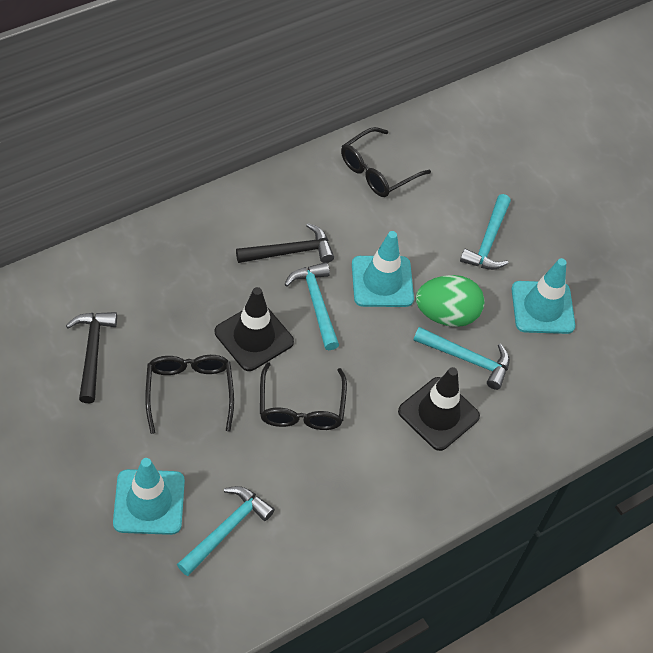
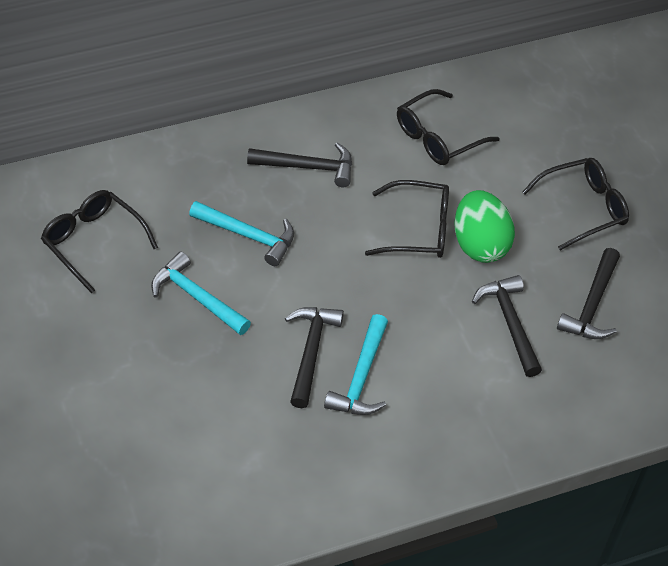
black glasses: [145,355,234,434] [260,362,347,430] [341,127,431,197] = 3 -> [41,190,158,293] [365,180,449,258] [397,89,500,165] [522,158,629,250] = 4
black hammer: [66,312,117,403] [236,223,334,263] = 2 -> [247,143,352,187] [285,307,344,408] [472,275,542,377] [557,248,620,339] = 4
black traffic cone: [215,287,294,371] [398,367,480,451] = 2 -> none = 0
turquoise hammer: [177,486,275,576] [284,262,339,350] [414,327,510,390] [460,194,511,270] = 4 -> [151,251,251,335] [189,201,294,266] [324,314,388,415] = 3
turquoise traffic cone: [113,458,185,535] [352,231,414,307] [512,258,575,334] = 3 -> none = 0

